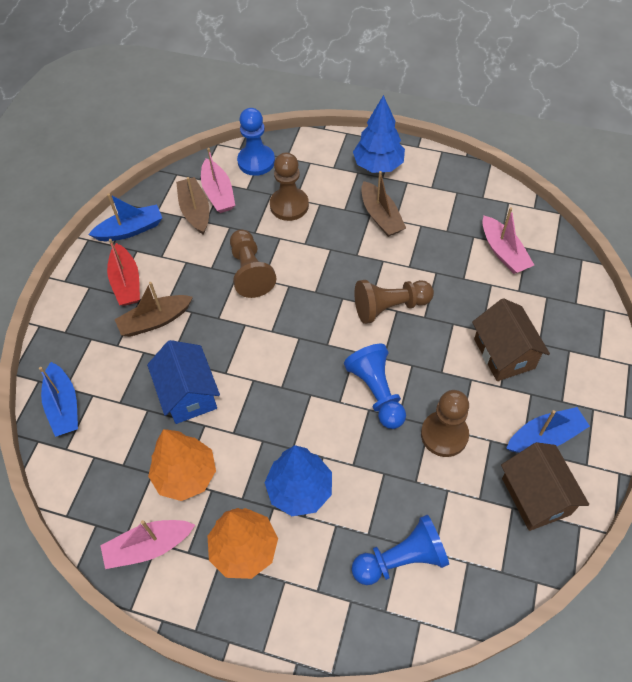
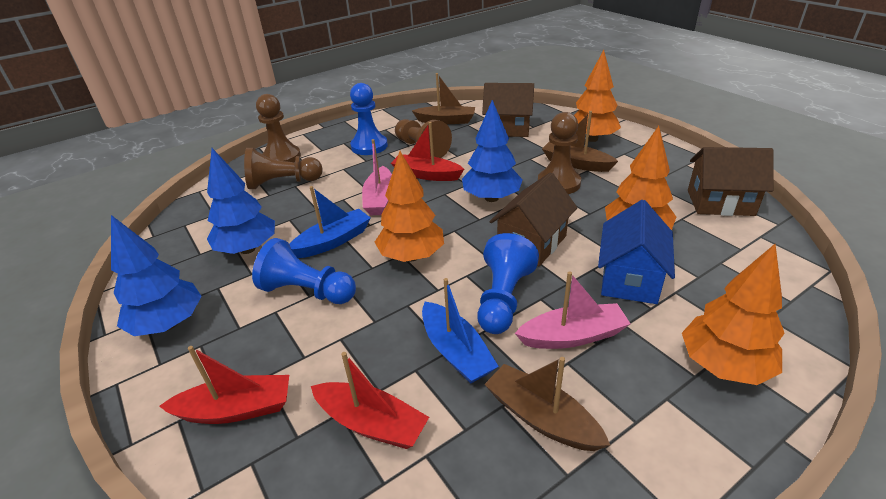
blue boat: [39,362,78,437] [88,193,162,241] [506,407,590,453] = 3 -> [290,186,371,258] [422,278,499,383] = 2
blue tree: [264,445,332,516] [353,95,405,173] = 2 -> [111,215,202,336] [207,148,275,254] [462,100,523,202] = 3
brown house: [472,298,550,381] [501,442,589,531] = 2 -> [482,83,534,137] [490,172,577,266] [688,147,774,216] = 3
orange tree: [148,429,216,501] [208,508,278,579] = 2 -> [375,151,444,262] [574,50,621,142] [605,126,676,230] [682,244,785,385] = 4
pink boat: [100,520,195,569] [201,148,235,213] [482,207,534,274] = 3 -> [362,139,392,215] [515,271,631,349] = 2
red boat: [107,239,140,306] = 1 -> [159,346,289,424] [311,352,429,449] [391,122,464,181] = 3

